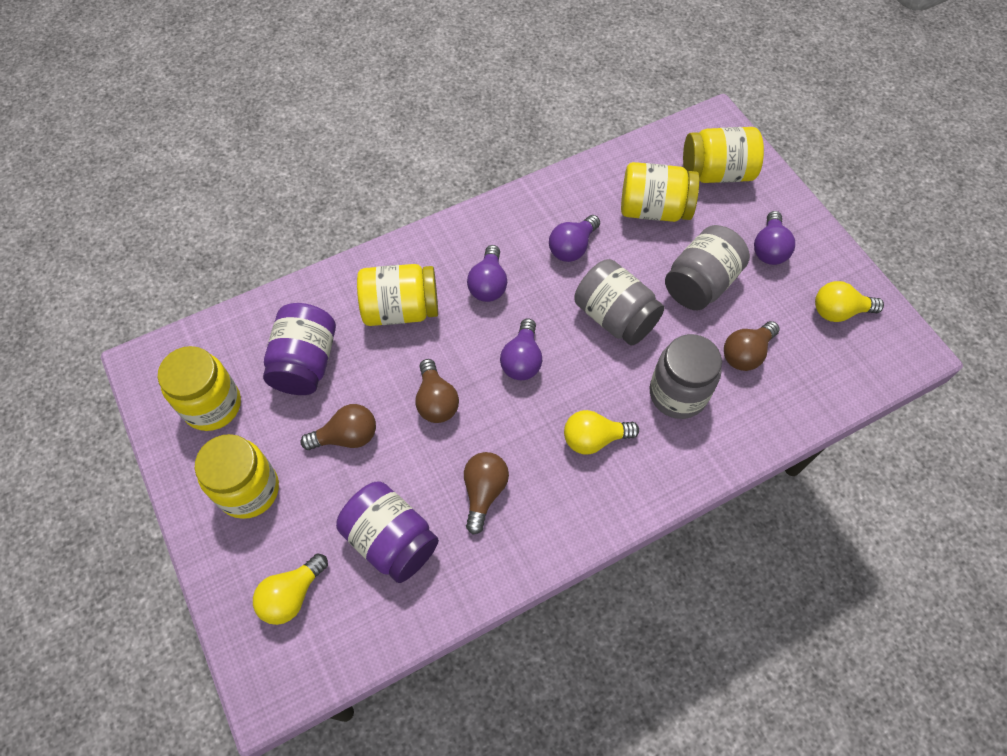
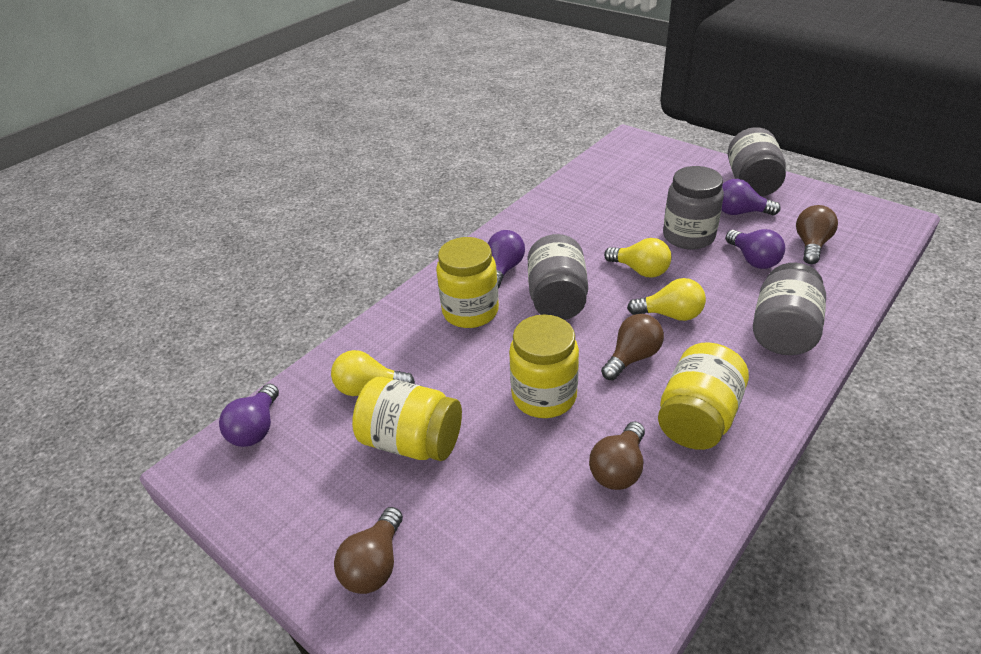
grey jar: [574,259,664,346] [649,334,722,419] [665,225,750,310] = 3 -> [528,234,588,320] [663,166,724,249] [728,127,786,197] [753,263,826,355] = 4
purple jar: [263,303,336,395] [336,481,439,583] = 2 -> none = 0
yellow jar: [158,346,241,431] [195,434,279,519] [357,264,438,326] [621,162,699,222] [683,127,764,183] = 5 -> [352,377,462,461] [436,237,499,328] [509,315,579,418] [658,342,749,450] = 4

